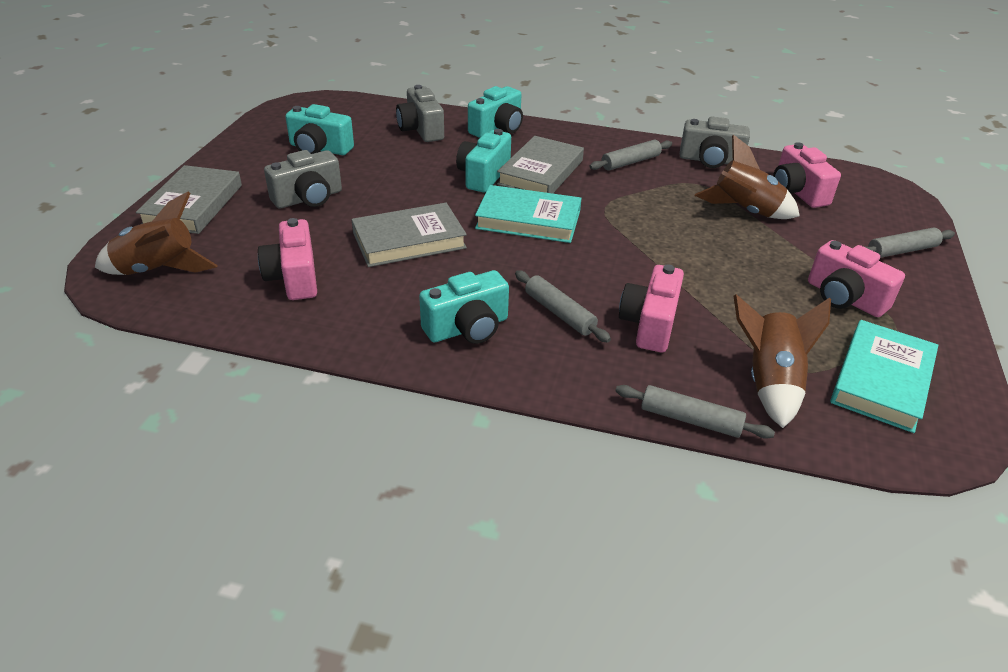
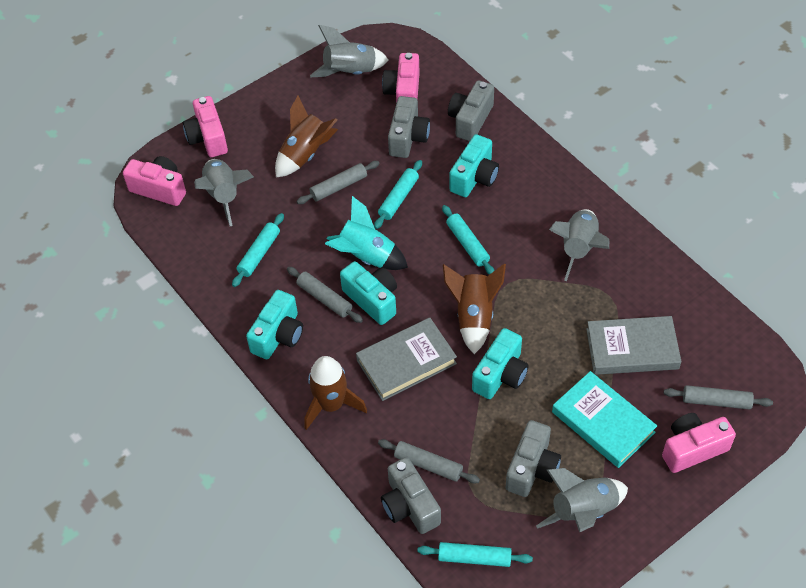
grey book: [136,165,242,234] [351,203,467,267] [497,136,584,193] = 3 -> [356,318,457,401] [586,316,682,375] = 2
grey camera: [264,150,342,208] [396,85,444,142] [680,116,750,168] = 3 -> [381,457,441,534] [388,96,430,158] [448,80,494,141] [506,420,561,497] = 4
grey rocket: none = 0 -> [194,159,254,226] [310,25,388,77] [536,468,628,532] [549,209,609,281] = 4
turquoise book: [475,185,582,243] [830,320,938,433] = 2 -> [552,371,657,468] = 1
turquoise rocket: none = 0 -> [325,196,408,270] = 1
turquoise rolling pin: none = 0 -> [232,213,284,287] [374,160,422,229] [417,542,533,567] [442,205,495,275] = 4

